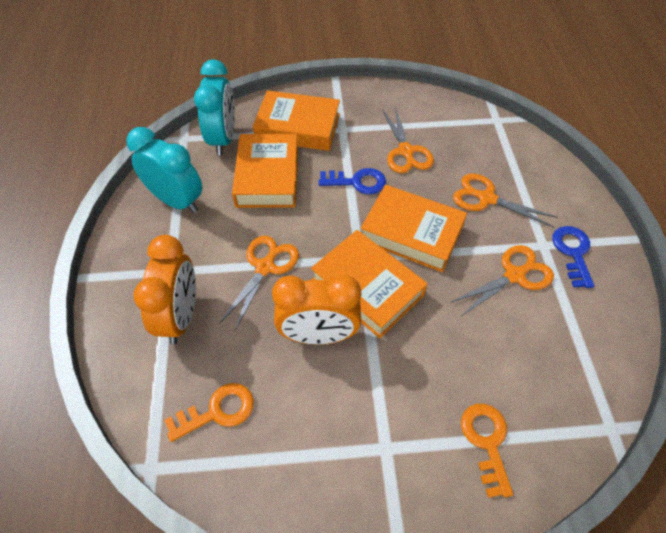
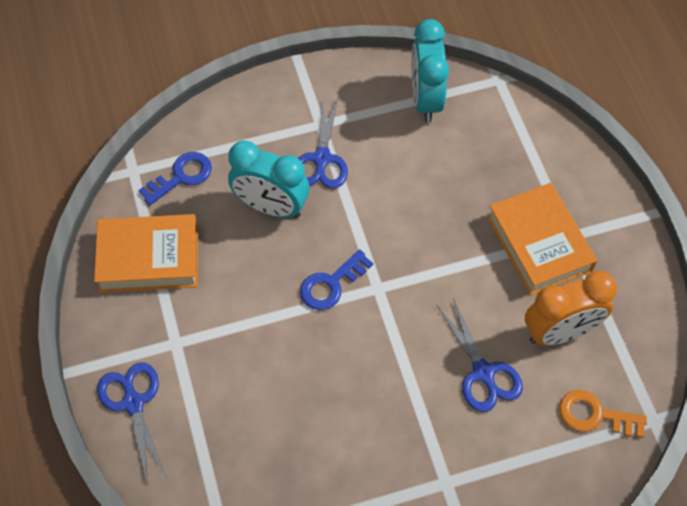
blue scissors: none = 0 -> [97,362,167,485] [298,97,348,189] [437,298,523,412] = 3
orange book: [232,134,298,208] [253,90,340,151] [311,230,428,338] [361,185,467,272] = 4 -> [94,214,198,293] [487,183,597,296] = 2
orange clock: [133,235,196,344] [272,275,361,345] = 2 -> [525,271,617,346] = 1
orange key: [164,383,254,442] [461,404,513,498] = 2 -> [559,390,647,438] = 1
orange scissors: [219,236,299,332] [382,106,434,173] [450,245,554,316] [453,174,558,228] = 4 -> none = 0

